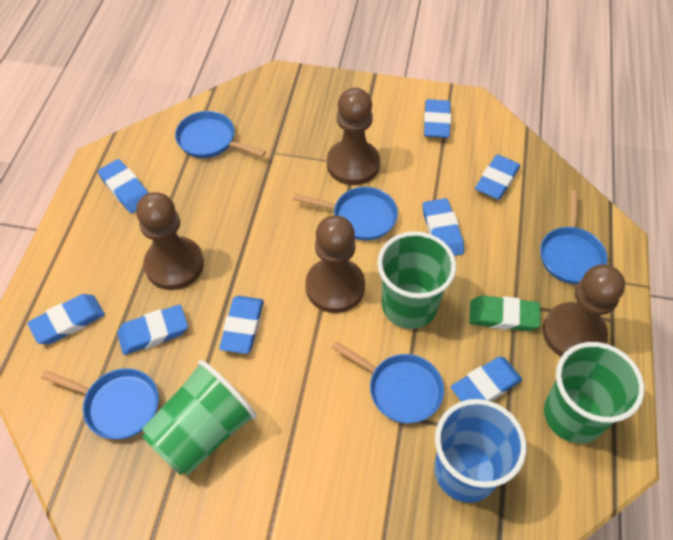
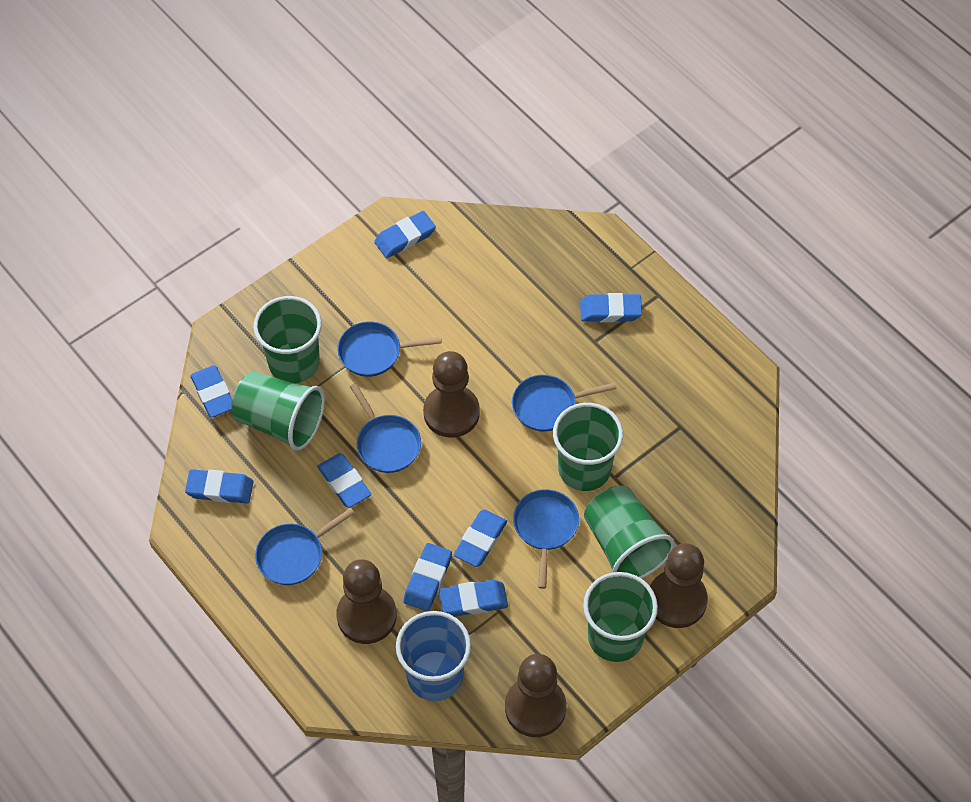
green cup: [142,360,257,475] [377,231,456,329] [544,342,644,444] = 3 -> [231,371,325,451] [253,296,322,383] [553,403,623,491] [583,572,658,662] [584,486,675,579] = 5
green eraser: [469,295,540,331] = 1 -> none = 0

